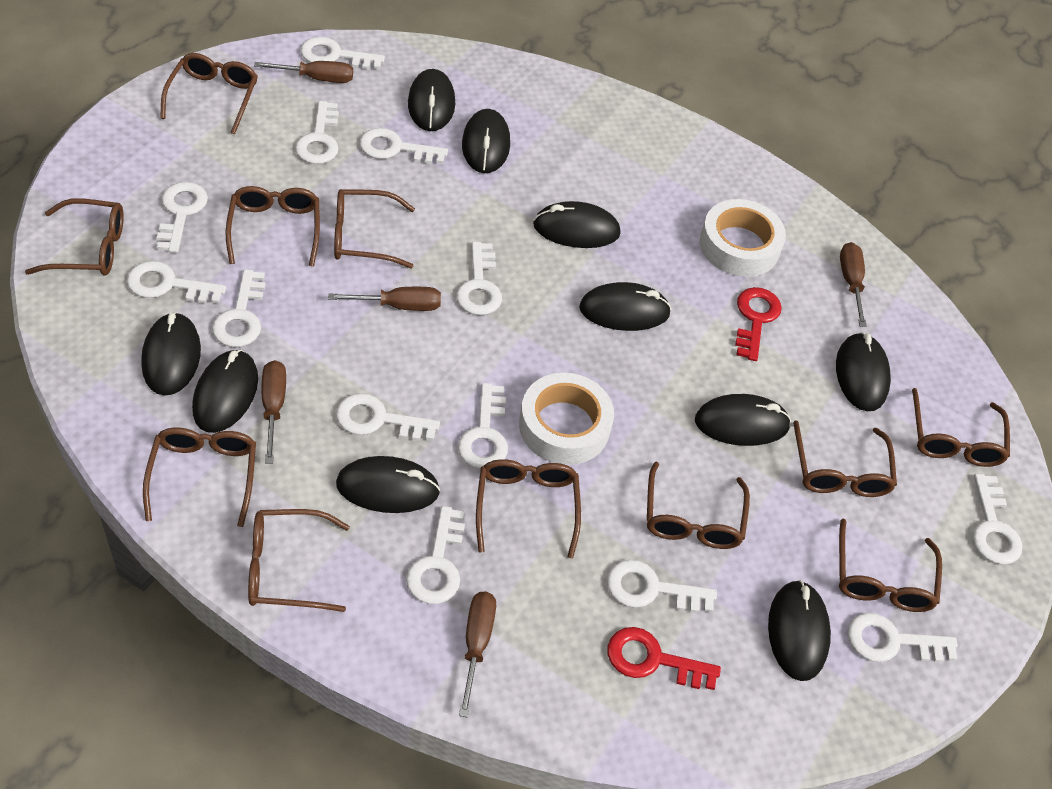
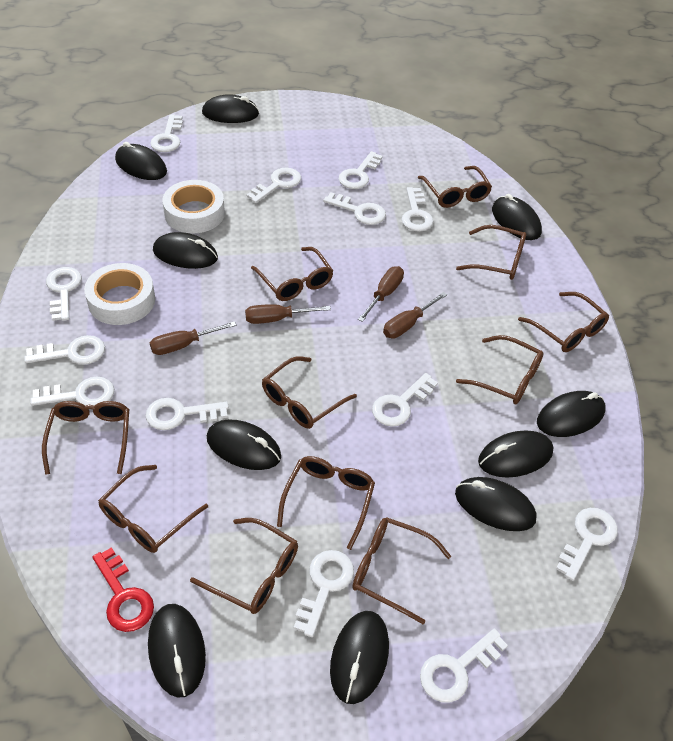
brown screwdriver: [254,61,353,83] [262,360,286,463] [328,287,441,311] [459,591,496,718] [840,242,867,327] = 5 -> [150,321,236,355] [245,304,331,324] [358,266,404,322] [383,292,447,338] = 4
red key: [608,627,721,690] [735,287,782,361] = 2 -> [92,547,154,632] = 1

